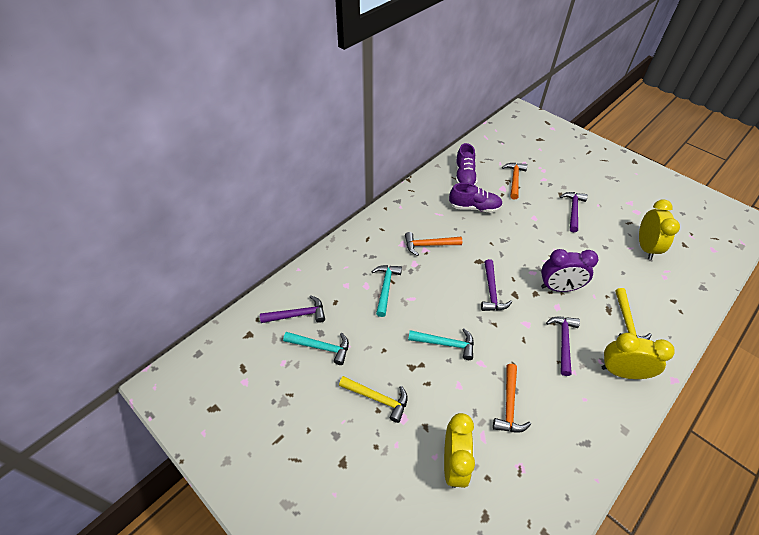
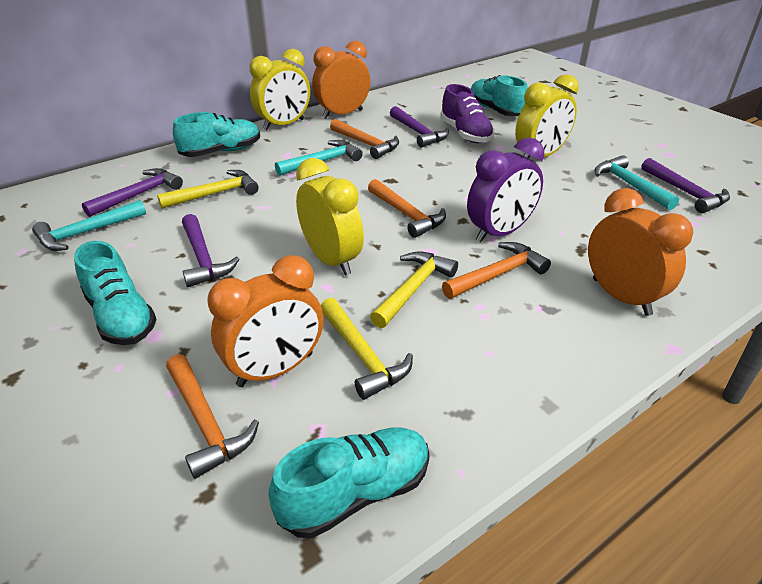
orange clock: none = 0 -> [207,255,324,387] [312,41,370,119] [588,188,693,316] = 3
orange hammer: [405,232,462,256] [493,364,531,432] [502,163,528,200] = 3 -> [166,354,259,479] [330,119,399,159] [368,179,446,238] [442,242,551,299] = 4
purple shoe: [449,183,503,213] [455,143,478,186] = 2 -> [440,84,494,143] = 1
turquoise shoe: none = 0 -> [74,241,157,345] [173,112,260,157] [269,428,430,539] [471,75,528,116] = 4
yellow hammer: [339,376,408,423] [615,288,652,340] = 2 -> [157,170,259,209] [321,298,413,400] [370,252,458,328] = 3

